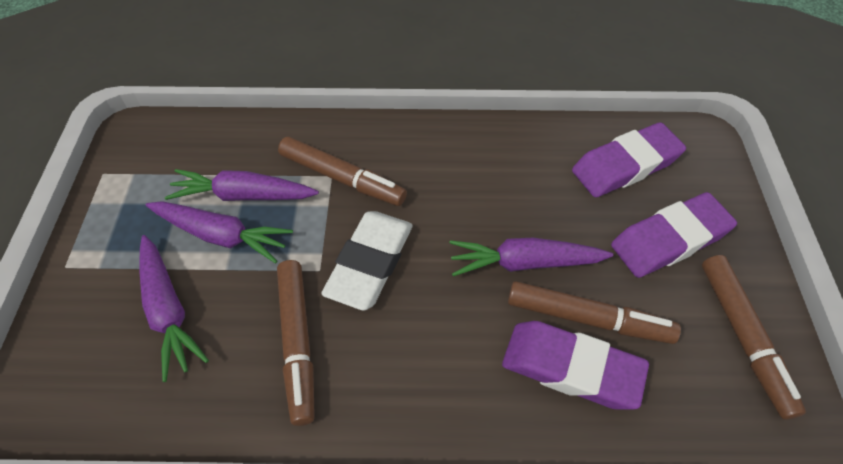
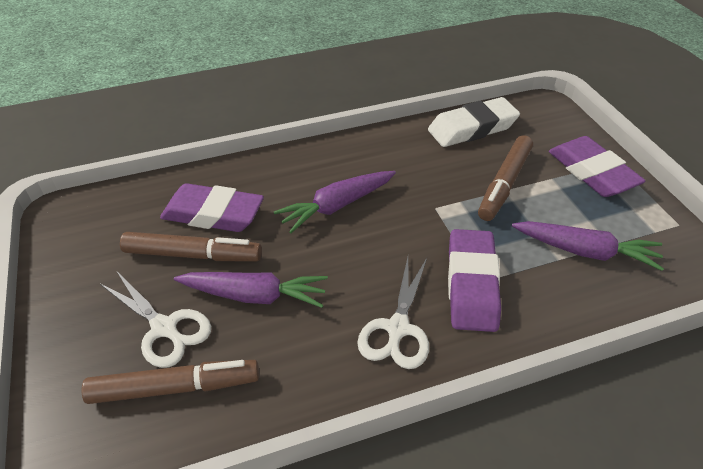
brown marker: [277,260,315,426] [278,136,407,206] [508,281,681,344] [702,255,806,420] = 4 -> [81,360,259,404] [120,232,262,261] [478,135,533,221] = 3
purple carrot: [139,235,209,382] [146,201,293,263] [165,169,319,201] [449,238,613,276] = 4 -> [174,272,328,308] [274,171,396,233] [512,221,664,271] = 3
white scissors: none = 0 -> [100,272,211,368] [357,257,429,369] = 2

